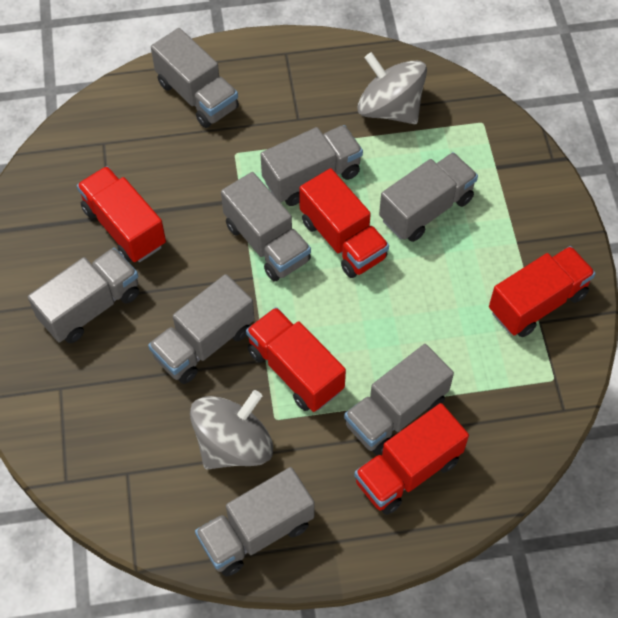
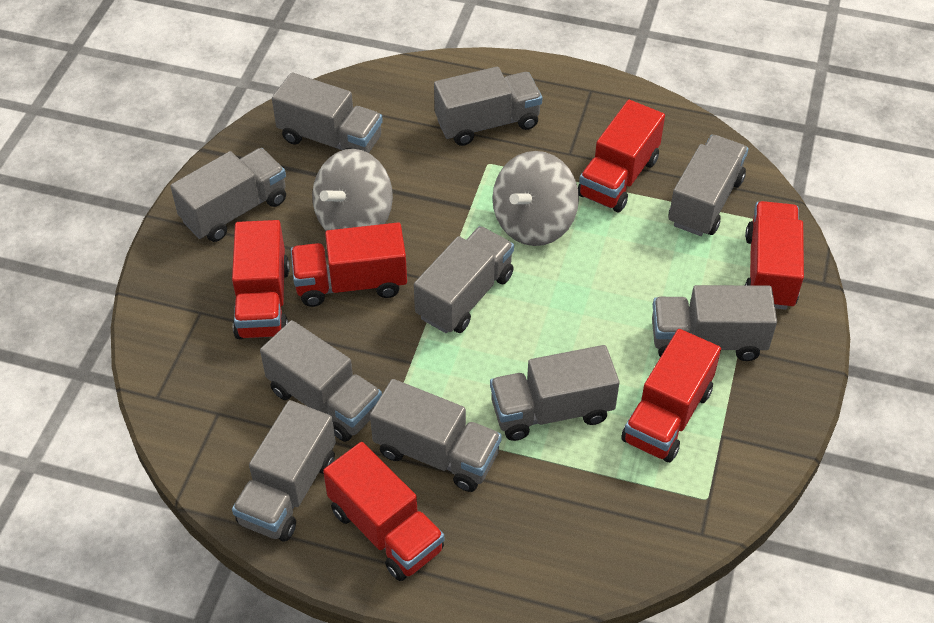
grey truck: [28,248,139,343] [148,274,254,384] [151,28,239,128] [195,467,315,577] [221,172,311,281] [260,125,363,206] [344,344,454,455] [379,152,478,242] = 8 -> [170,148,286,242] [232,400,336,541] [260,320,382,442] [272,72,383,153] [370,379,502,492] [414,226,514,333] [434,67,542,146] [490,345,620,441] [652,285,777,361] [668,135,748,236] = 10
red truck: [77,166,166,262] [246,307,346,412] [299,168,389,278] [354,403,469,515] [489,246,596,337] = 5 -> [232,220,290,339] [291,222,407,307] [323,442,444,581] [578,100,665,212] [621,329,721,462] [745,201,804,310] = 6

